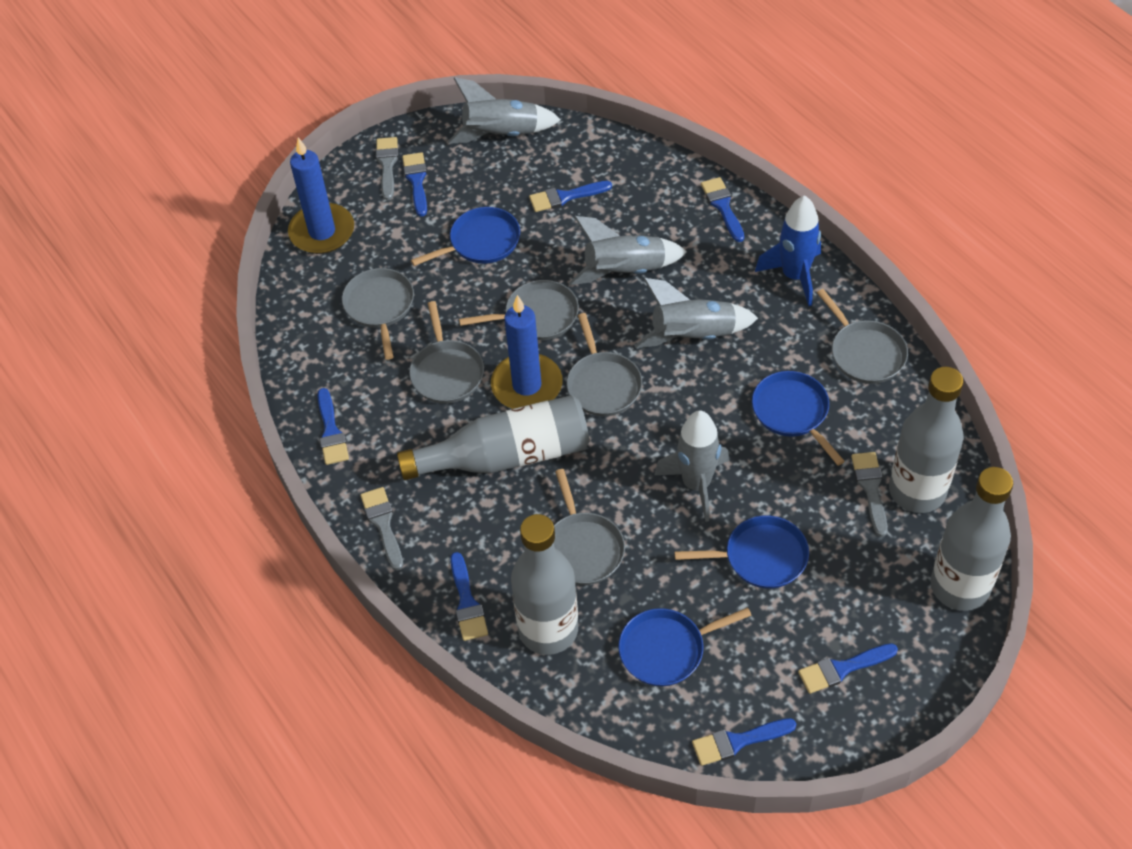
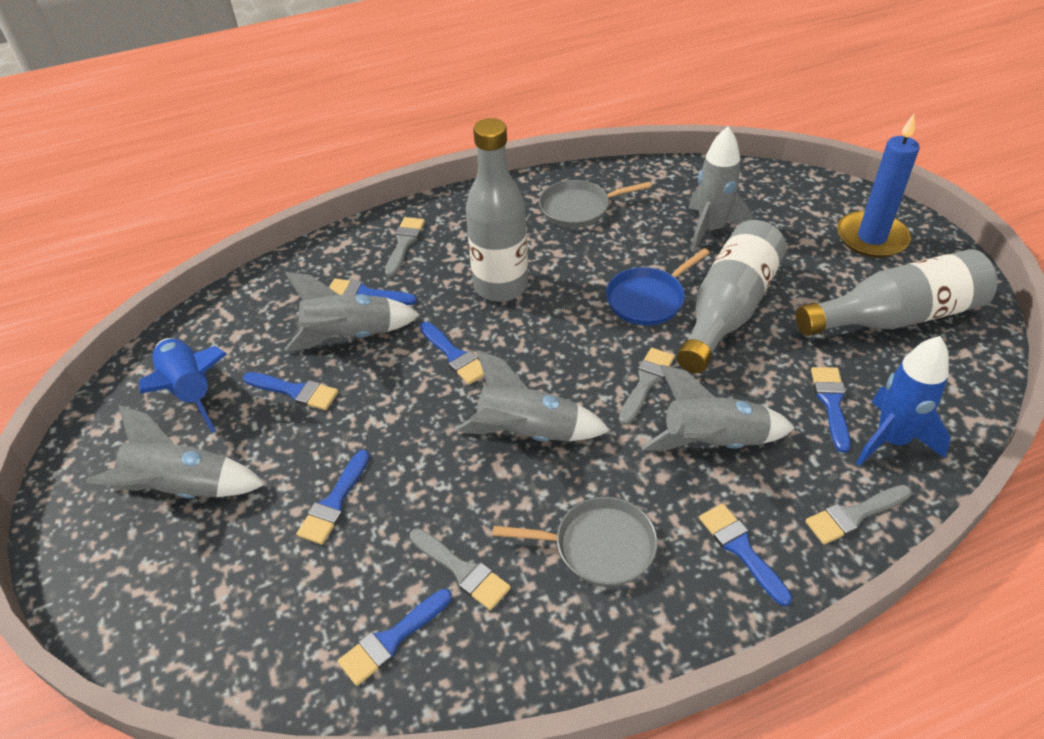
blue candle: [288,137,354,254] [491,295,563,409] = 2 -> [837,114,920,258] = 1
blue pan: [411,207,520,266] [618,607,752,686] [674,515,809,589] [752,371,845,466] = 4 -> [606,248,710,325] = 1
blue rocket: [755,195,821,306] = 1 -> [139,338,227,433] [856,336,951,466] = 2
grey bottle: [397,395,589,480] [511,514,578,655] [889,367,964,513] [931,467,1013,611] = 4 -> [466,118,528,302] [677,220,787,373] [796,249,998,336] = 3
grey brush: [360,487,403,571] [376,137,398,200] [851,452,888,537] = 3 -> [385,217,425,277] [410,528,511,610] [619,348,675,425] [806,485,912,544] = 4
grey pan: [342,268,414,360] [409,301,484,403] [459,280,579,340] [554,469,625,585] [567,313,642,416] [817,289,908,384] = 6 -> [493,497,658,587] [539,180,651,228] = 2
grey rocket: [448,77,561,144] [569,216,687,285] [635,278,758,348] [654,411,729,522] = 4 -> [86,405,266,499] [285,272,420,351] [456,350,610,442] [641,365,795,450] [689,127,753,252] = 5

